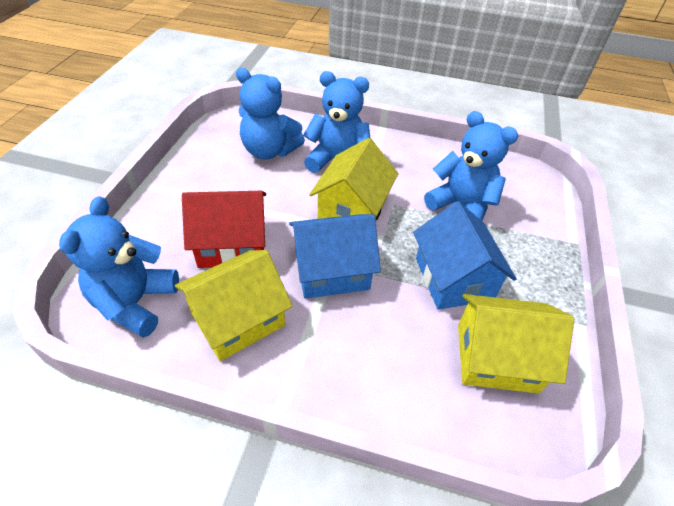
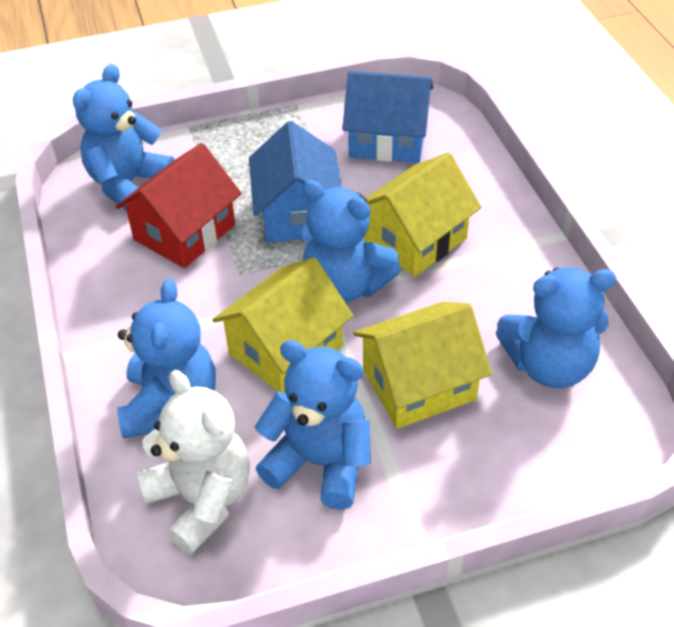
blue teddy bear: [59,196,179,338] [236,68,305,159] [304,71,370,173] [424,111,518,221] = 4 -> [73,64,175,210] [117,279,216,438] [255,340,371,510] [301,180,401,303] [496,267,616,388] = 5
white teddy bear: none = 0 -> [137,370,250,555] = 1

